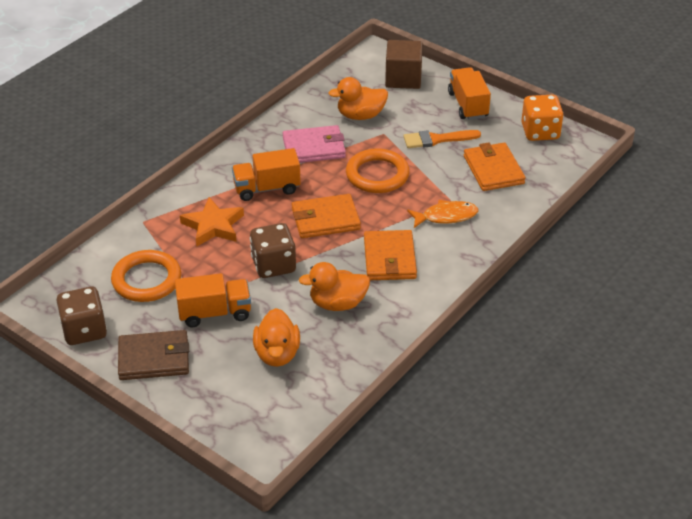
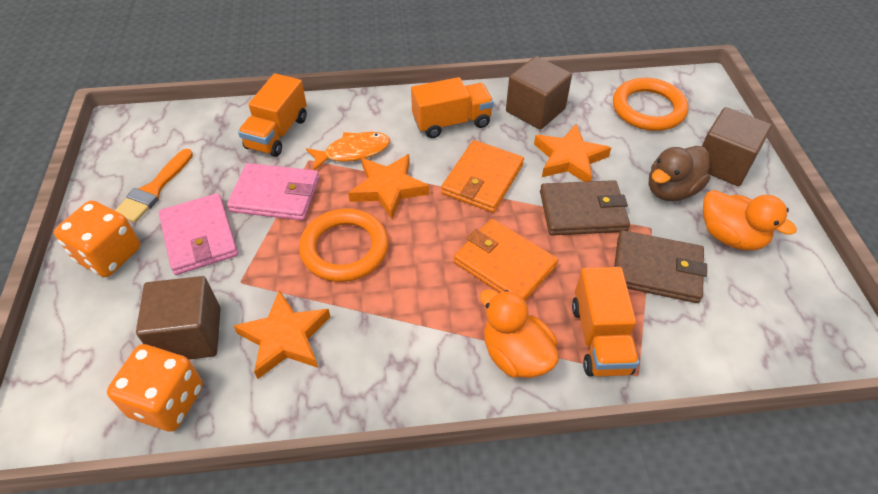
brown cube: [385,40,423,89] = 1 -> [136,276,221,360] [506,56,572,130] [702,107,772,186] = 3
brown dice: [56,287,107,345] [250,223,296,278] = 2 -> none = 0
brown duck: none = 0 -> [649,146,710,201] = 1
brown wallet: [118,330,189,380] = 1 -> [540,180,630,236] [614,230,707,303] = 2
orange dice: [521,95,564,141] = 1 -> [54,200,140,277] [107,344,203,432] = 2
orange duck: [253,308,300,367] [299,262,370,311] [328,77,388,120] = 3 -> [480,289,559,378] [703,190,797,251] = 2
orange star: [180,197,244,247] = 1 -> [234,290,331,379] [348,154,429,219] [534,124,611,182] = 3
orange wallet: [292,194,361,238] [364,230,417,280] [464,142,526,191] = 3 -> [441,140,524,213] [454,219,558,301] = 2
pink wallet: [283,125,346,163] = 1 -> [159,193,238,275] [227,163,320,220] = 2

